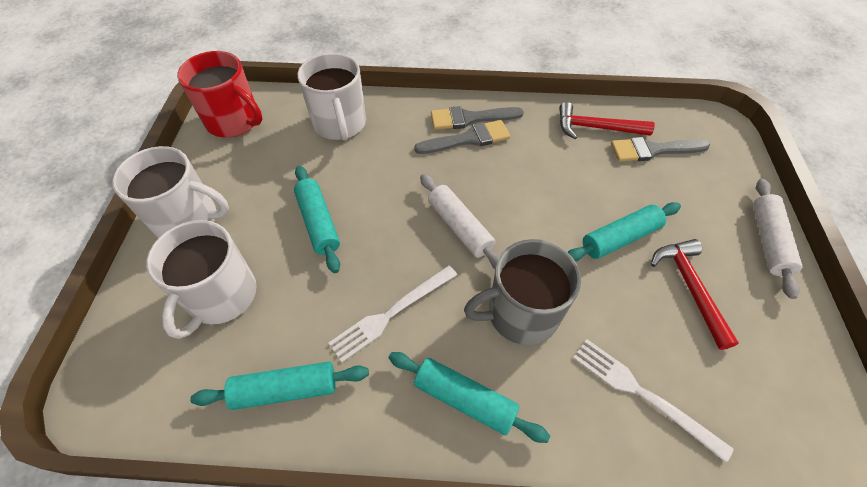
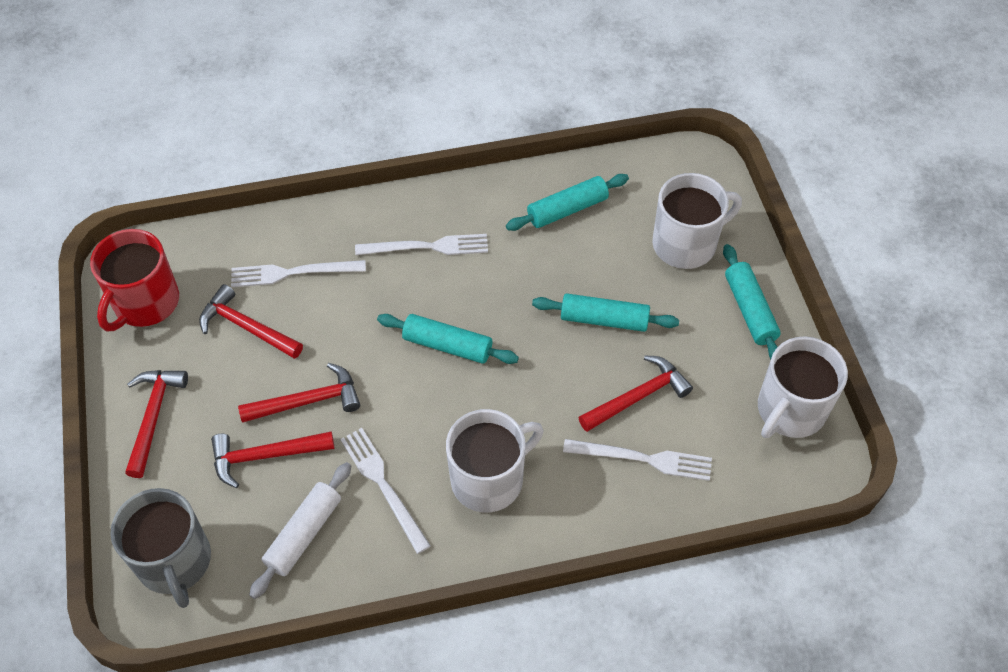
grey brush: [414,120,511,154] [431,106,524,130] [611,137,710,162] = 3 -> none = 0
red hammer: [559,102,655,139] [651,239,739,350] = 2 -> [125,370,188,478] [199,284,303,359] [211,431,334,488] [238,363,360,423] [578,355,693,432] = 5
white fork: [329,265,457,363] [573,339,734,463] = 2 -> [231,260,366,287] [341,428,431,554] [355,234,488,255] [563,439,712,481] = 4
white rolling pin: [420,174,500,269] [753,179,803,299] = 2 -> [249,462,351,599] = 1

